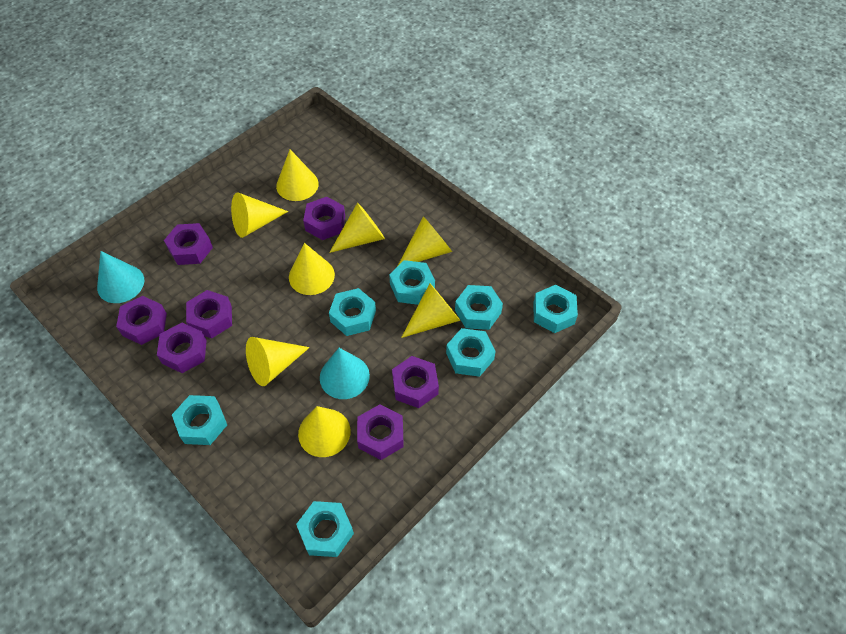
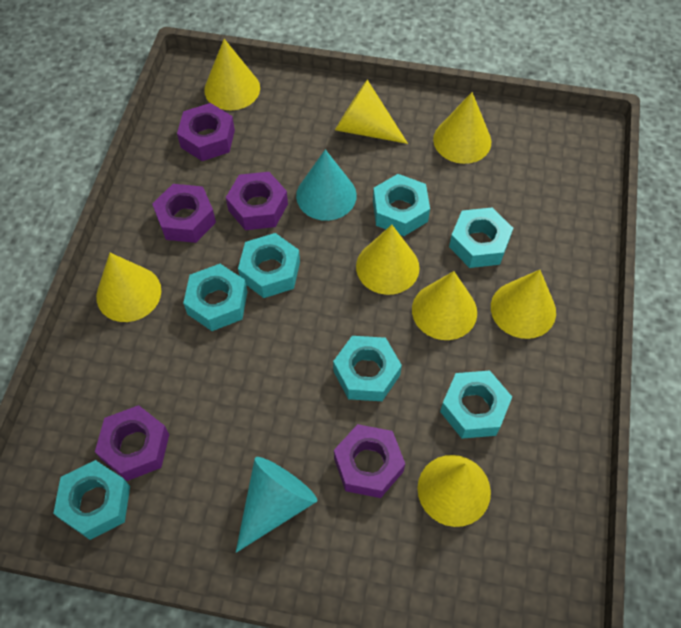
purple nut: [116,296,167,345] [157,323,207,373] [164,223,213,265] [186,290,232,339] [303,197,345,240] [357,404,404,460] [392,356,439,408] = 7 -> [95,405,169,481] [152,184,216,243] [177,103,235,161] [226,172,288,230] [334,424,405,498] = 5

